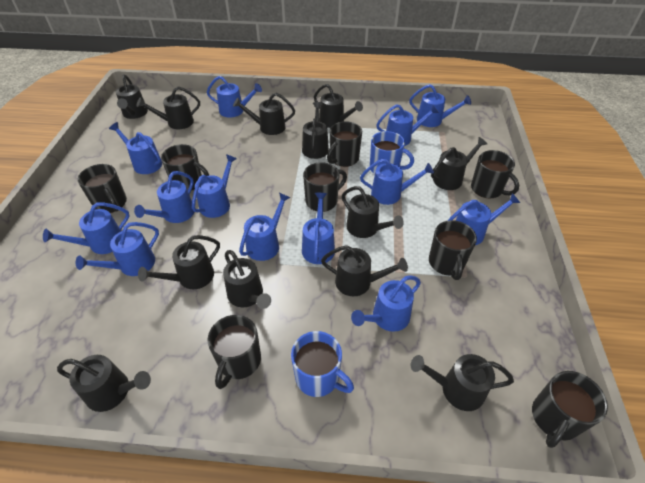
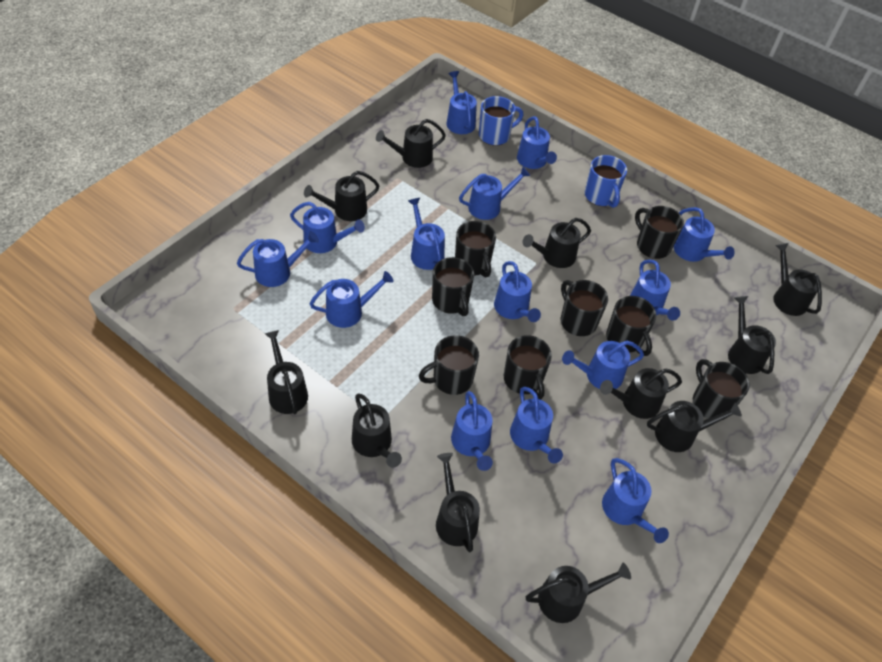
black watering can: [57,355,151,412] [116,75,148,119] [137,86,200,129] [138,235,220,289] [223,250,271,309] [233,93,295,135] [302,102,329,159] [314,84,363,128] [321,245,408,296] [342,186,404,238] [411,354,514,411] [431,137,487,190] = 12 -> [265,330,308,414] [304,171,380,221] [352,393,402,468] [376,119,446,168] [436,453,480,552] [522,218,591,268] [526,563,631,623] [600,368,682,419] [647,401,742,452] [728,296,776,374] [773,243,822,316] = 11
blue watering can: [43,202,129,254] [75,222,159,276] [109,122,162,174] [134,171,194,223] [192,154,237,218] [207,76,262,118] [239,193,291,261] [302,193,335,264] [351,275,421,332] [360,159,434,205] [376,104,439,146] [409,84,471,127] [448,193,520,245] = 13 -> [237,231,319,287] [290,202,365,253] [309,271,394,328] [408,198,445,270] [447,71,477,134] [451,391,493,471] [459,167,530,220] [494,261,541,322] [510,387,563,464] [517,116,557,169] [562,341,644,389] [602,458,669,543] [630,260,680,321] [674,207,735,262] = 14

